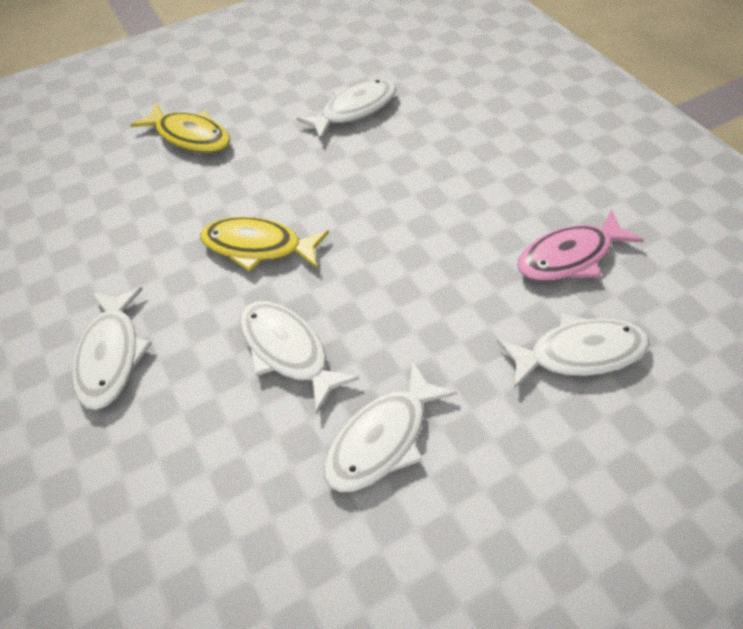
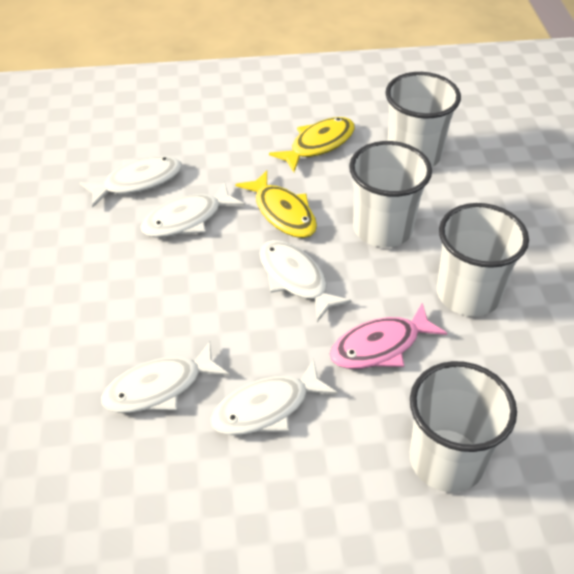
white cup: none = 0 -> [349,141,432,247] [385,72,461,167] [410,361,517,492] [437,203,529,316] = 4

